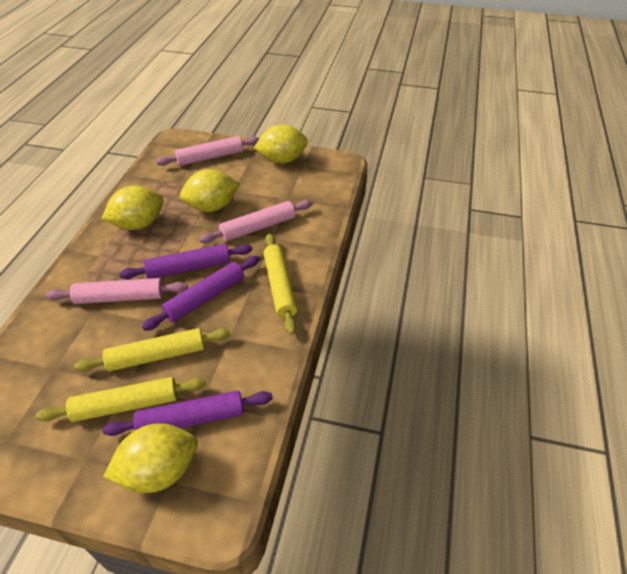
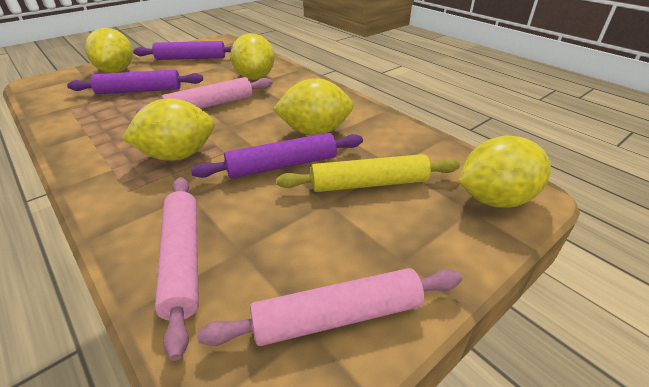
yellow lemon: [102,185,164,230] [103,423,198,493] [180,169,240,212] [254,124,308,164] = 4 -> [85,28,133,73] [122,98,215,161] [230,33,274,80] [273,78,353,135] [458,136,551,208] = 5
yellow rolling pin: [36,377,206,422] [74,328,231,372] [263,233,297,335] = 3 -> [276,154,460,192] = 1

